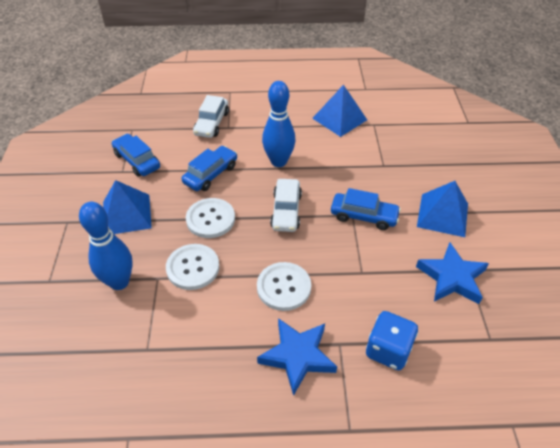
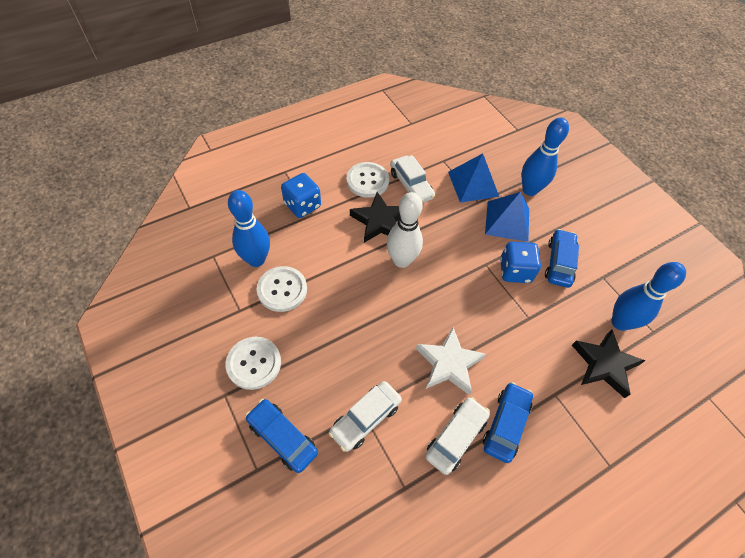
black star: none = 0 -> [350,192,400,243] [572,329,646,398] = 2
blue bowling pin: [79,202,133,290] [262,81,296,167] = 2 -> [228,190,270,267] [522,118,569,196] [611,262,686,331] = 3
blue dice: [366,311,418,370] = 1 -> [281,173,321,218] [500,242,541,283] = 2
blue pyramid: [103,180,152,234] [312,84,367,137] [417,181,468,237] = 3 -> [448,153,499,203] [485,192,529,242] = 2
blue star: [257,318,337,396] [416,243,489,304] = 2 -> none = 0
white bowling pin: none = 0 -> [387,192,423,268] = 1
white car: [193,95,229,138] [270,179,302,232] = 2 -> [329,381,402,452] [390,155,435,203] [425,397,490,475] = 3
white star: none = 0 -> [416,327,486,395] = 1

